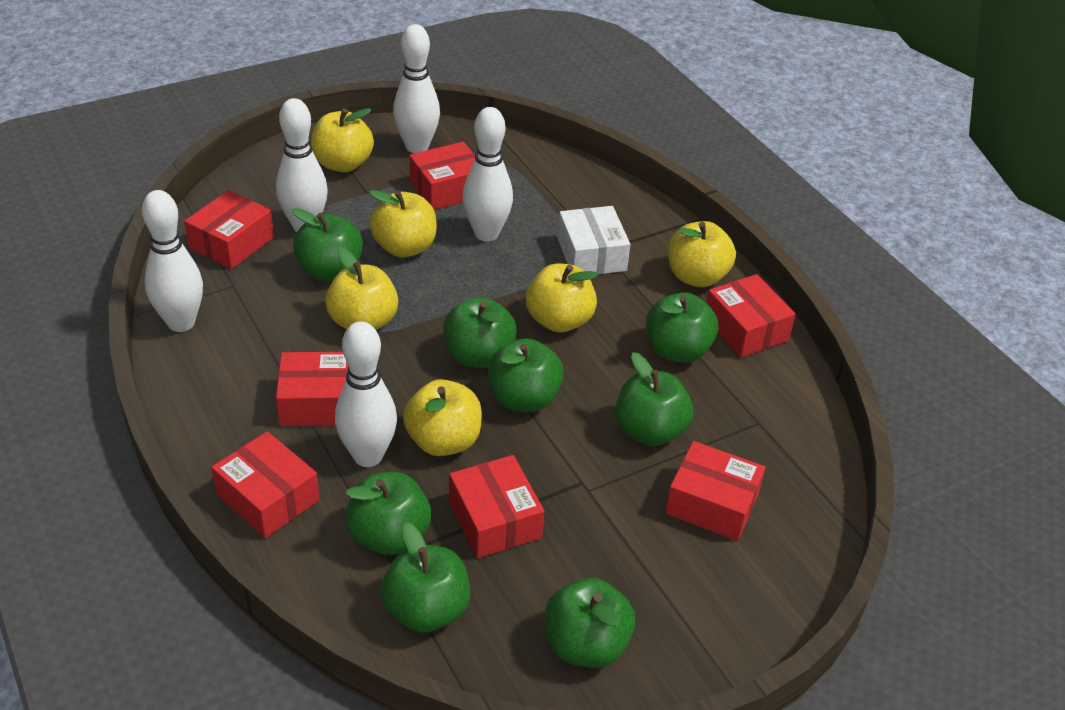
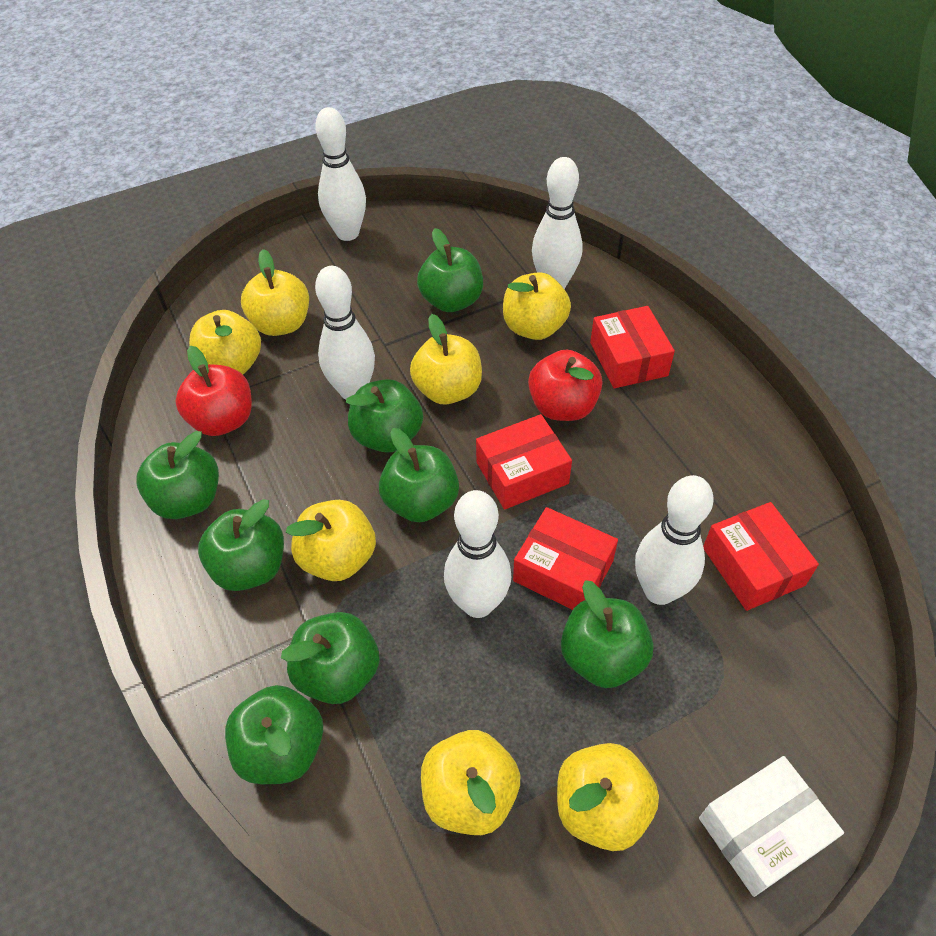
red apple: none = 0 -> [176,346,252,436] [528,350,602,421] = 2
red box: [184,190,274,269] [211,431,320,538] [276,352,348,426] [409,142,475,210] [449,455,544,558] [665,441,766,541] [706,274,796,358] = 7 -> [476,414,572,509] [513,507,618,610] [590,306,675,388] [703,502,819,611] = 4
yellow apple: [311,108,374,172] [325,247,398,330] [369,190,437,257] [403,379,482,456] [526,263,598,332] [668,221,736,287] = 6 -> [189,310,261,374] [241,249,309,336] [286,500,376,581] [410,314,482,404] [421,730,520,835] [503,272,571,340] [557,743,659,851] = 7

